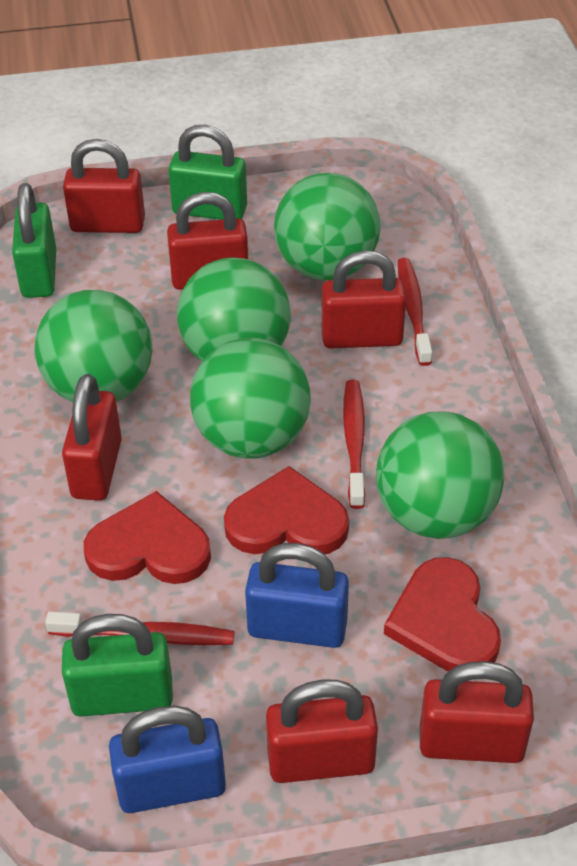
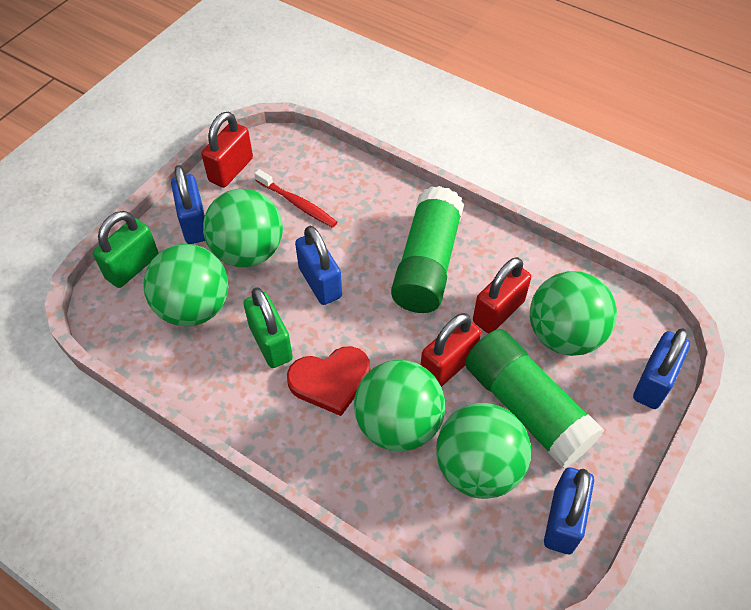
blue padlock: [109,706,226,813] [245,543,349,648] = 2 -> [171,165,205,244] [295,226,342,305] [544,467,594,554] [633,328,690,409] = 4
green glue stick: none = 0 -> [391,186,464,313] [465,329,604,468] = 2
green padlock: [12,183,56,298] [62,614,173,717] [169,125,247,220] = 3 -> [93,211,159,288] [243,287,293,368] = 2
red heart: [84,491,211,584] [224,466,349,554] [384,557,501,672] = 3 -> [287,346,370,416] = 1
red padlock: [62,374,122,501] [63,139,145,233] [167,192,248,290] [266,680,378,783] [321,250,406,349] [420,661,534,763] = 6 -> [201,112,253,188] [421,313,481,387] [473,257,531,333] = 3
red toothbrush: [45,611,235,645] [343,380,365,509] [398,258,432,366] = 3 -> [254,169,337,228] = 1

